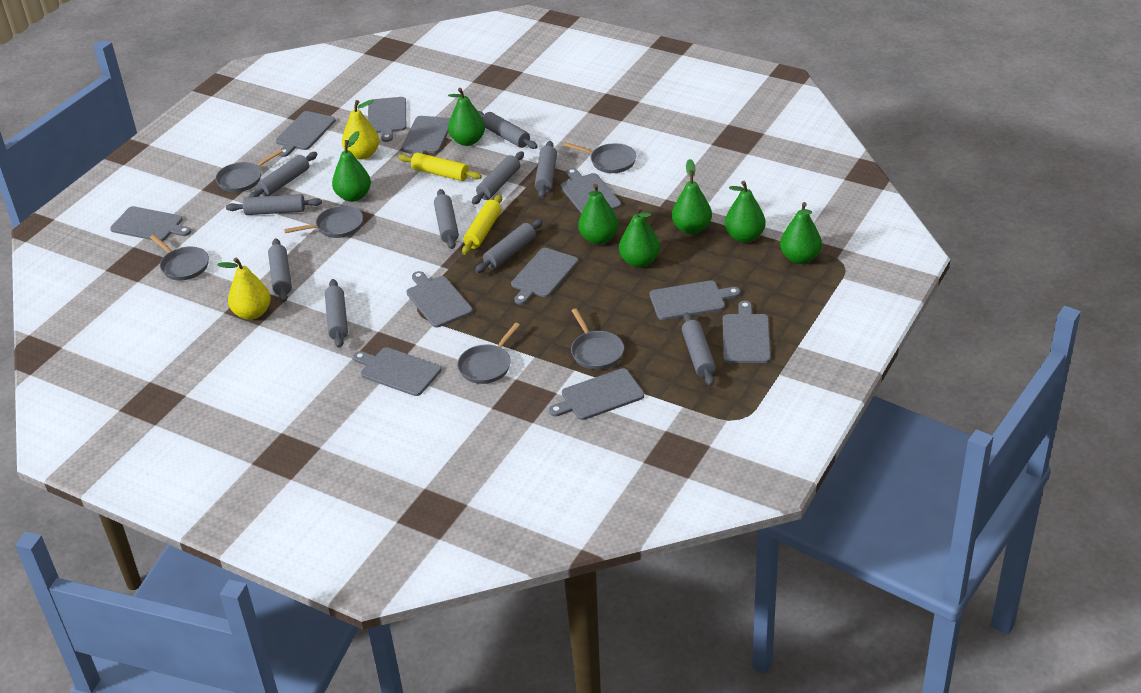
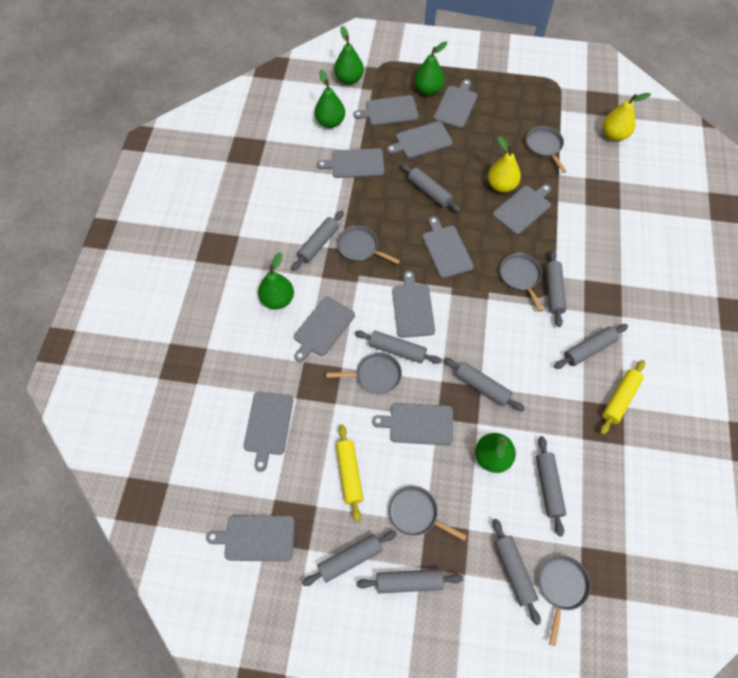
green pear: [332,131,371,202] [448,88,485,146] [578,184,619,244] [619,206,660,268] [672,159,712,234] [725,181,766,242] [780,202,822,264] = 7 -> [258,253,294,309] [314,70,345,128] [334,26,364,85] [414,41,447,95] [475,433,516,473] = 5

